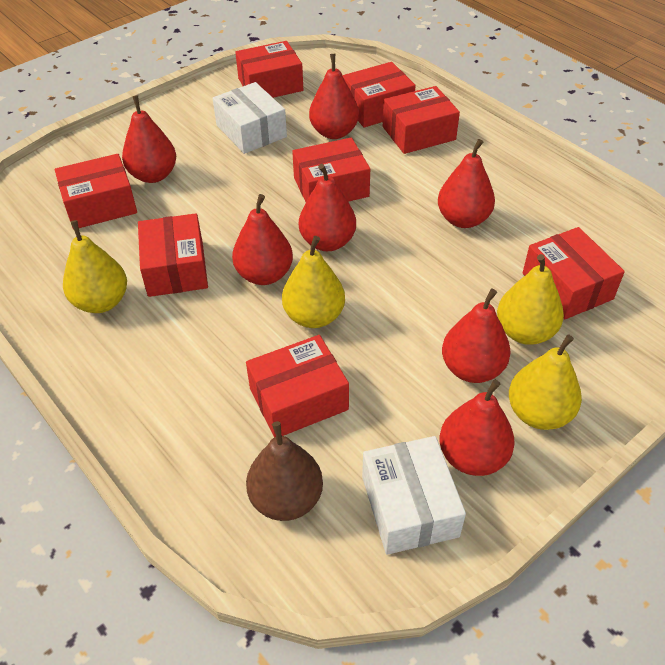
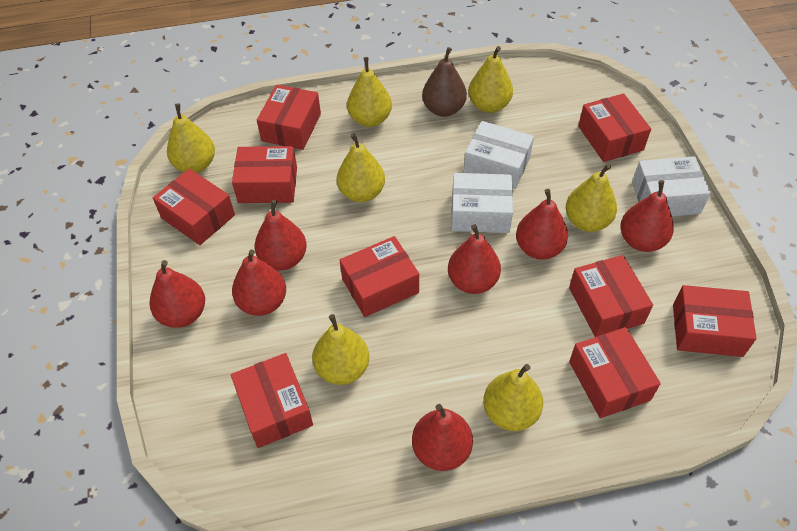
red box: [55,154,137,228] [138,213,208,297] [235,41,303,98] [246,335,349,437] [292,138,370,202] [342,62,416,127] [383,86,460,154] [523,227,625,319] = 8 -> [153,169,235,245] [231,353,313,448] [232,146,297,203] [257,85,321,150] [340,236,419,317] [569,255,653,337] [569,327,661,418] [578,93,651,162] [673,285,757,357] = 9
white box: [213,82,287,154] [362,436,466,555] = 2 -> [451,173,513,233] [464,121,534,189] [632,156,711,216] = 3
yellow pear: [63,220,127,313] [282,236,345,328] [497,254,564,345] [509,334,582,430] = 4 -> [167,104,215,173] [312,314,369,385] [337,133,385,202] [347,57,392,127] [468,46,513,113] [483,364,543,431] [566,164,617,232] = 7

